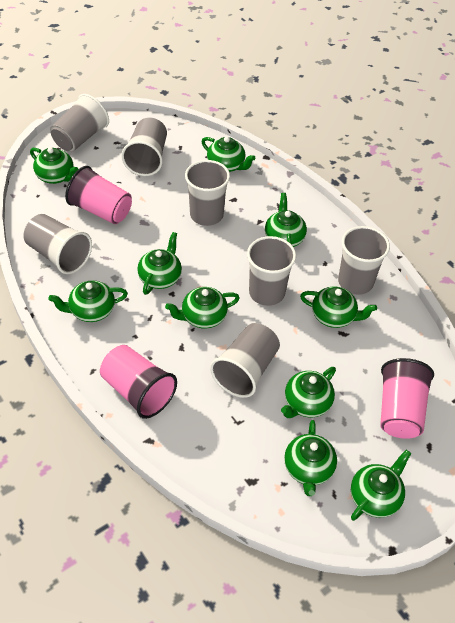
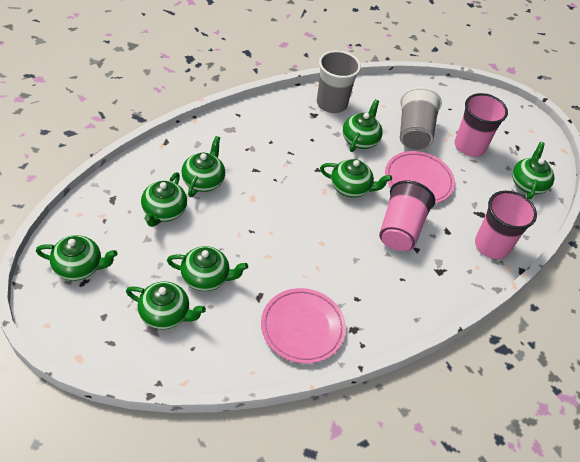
green teapot: [30,147,78,184] [48,281,128,322] [137,232,182,295] [165,287,239,329] [201,136,255,172] [265,193,307,247] [281,367,336,418] [284,420,337,496] [300,286,377,328] [351,450,411,521] = 10 -> [36,235,118,281] [126,281,206,329] [141,172,187,227] [167,246,248,291] [181,136,225,197] [320,159,392,198] [343,99,383,152] [512,142,554,199] = 8
grey cup: [23,214,92,274] [50,94,109,152] [121,117,167,176] [185,160,230,226] [210,323,280,398] [247,236,296,306] [338,226,390,295] = 7 -> [317,50,361,113] [400,87,442,150] = 2
pink plate: none = 0 -> [261,288,346,364] [385,151,455,204] = 2

